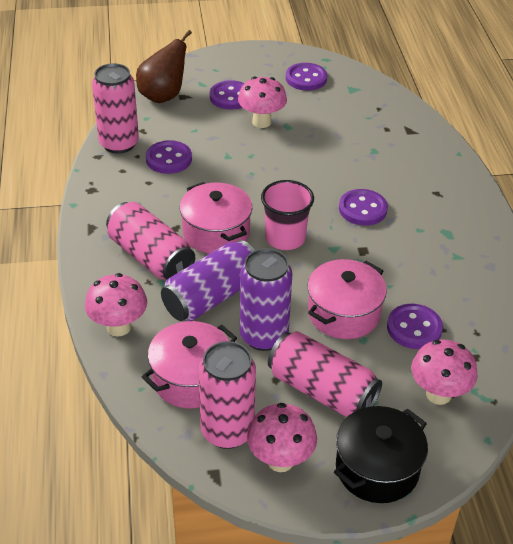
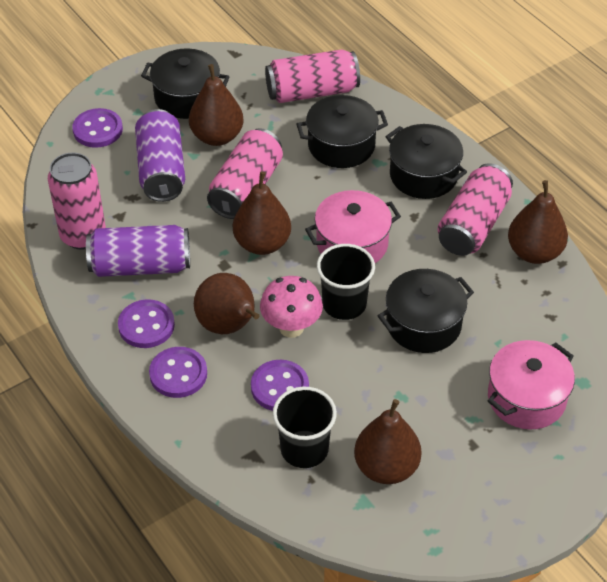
black cup: none = 0 -> [273,387,337,468] [317,244,375,320] = 2
black pot: [334,406,428,503] = 1 -> [141,48,230,119] [296,95,388,168] [378,269,474,353] [385,124,467,199] = 4
brown pear: [136,30,192,103] = 1 -> [189,64,243,146] [194,273,259,334] [233,172,291,255] [354,399,421,484] [508,180,568,264] = 5
pink cup: [261,180,314,250] = 1 -> none = 0
pink mushroom: [85,273,147,337] [238,77,287,128] [247,403,317,472] [411,340,478,405] = 4 -> [260,276,323,338] = 1
pink pot: [142,321,237,409] [180,182,252,254] [308,259,387,339] = 3 -> [305,190,401,263] [488,340,575,430] = 2
purple button: [146,140,192,174] [210,80,244,110] [286,63,327,91] [339,189,388,226] [387,304,443,349] = 5 -> [72,108,123,148] [118,299,175,348] [149,347,207,398] [251,360,309,411] = 4

